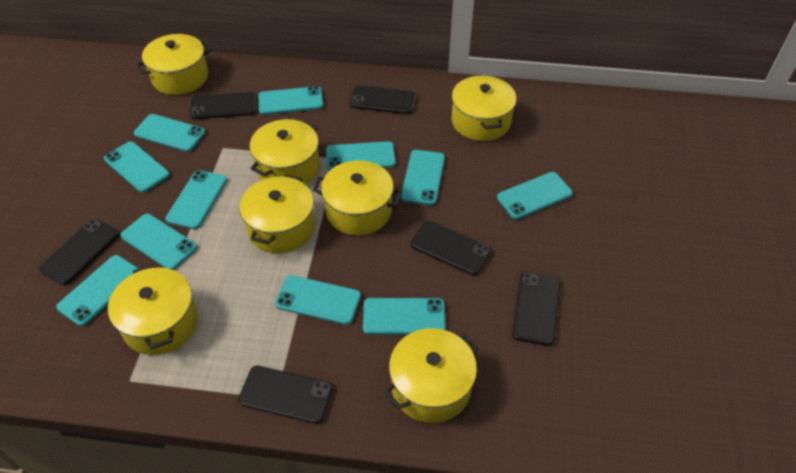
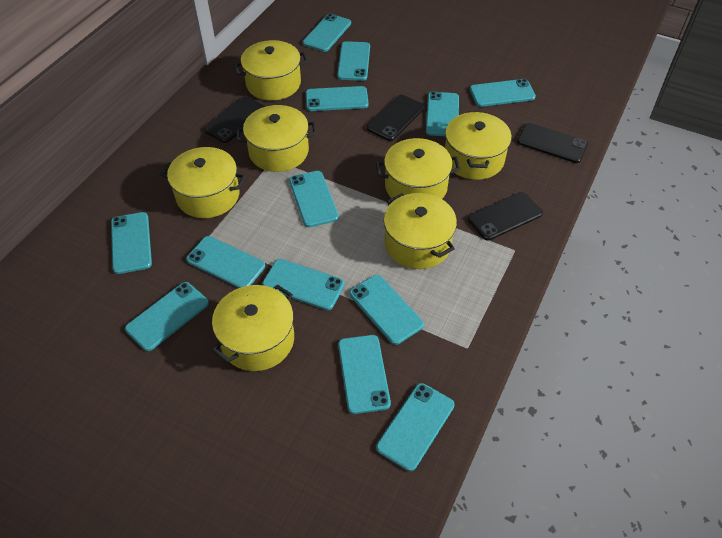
black phone: [39,219,119,285] [190,92,256,119] [238,366,333,424] [350,85,416,114] [411,221,492,275] [512,272,560,346] = 6 -> [204,96,266,143] [367,95,425,141] [468,192,543,241] [517,123,588,163] = 4
turquoise phone: [56,255,139,326] [104,142,170,193] [121,214,197,270] [134,114,205,152] [165,170,227,229] [258,86,323,115] [275,275,361,325] [326,141,396,171] [363,298,446,335] [401,150,445,205] [497,172,573,219] = 11 -> [111,212,152,274] [125,282,209,351] [186,236,265,288] [262,259,345,310] [289,171,339,227] [303,14,351,52] [306,86,369,111] [337,41,370,81] [338,335,391,414] [349,275,424,345] [376,383,455,471] [426,92,459,136] [470,79,536,107] = 13

